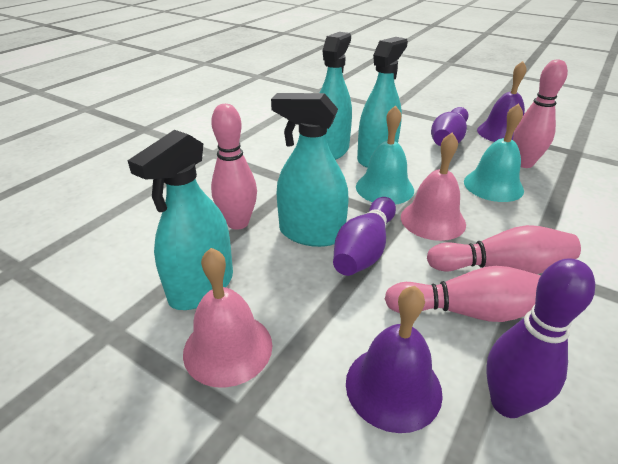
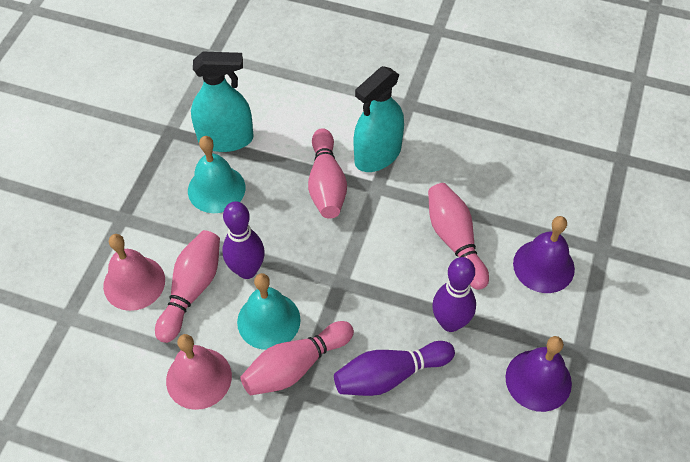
turquoise spray bottle: [128,130,233,310] [271,93,349,247] [320,32,352,160] [357,37,408,168] = 4 -> [191,52,254,152] [354,66,404,172] = 2

